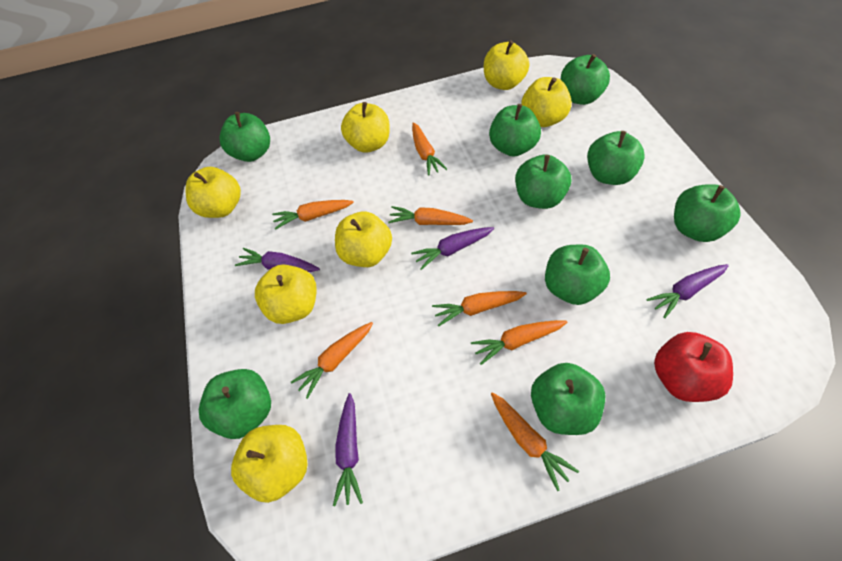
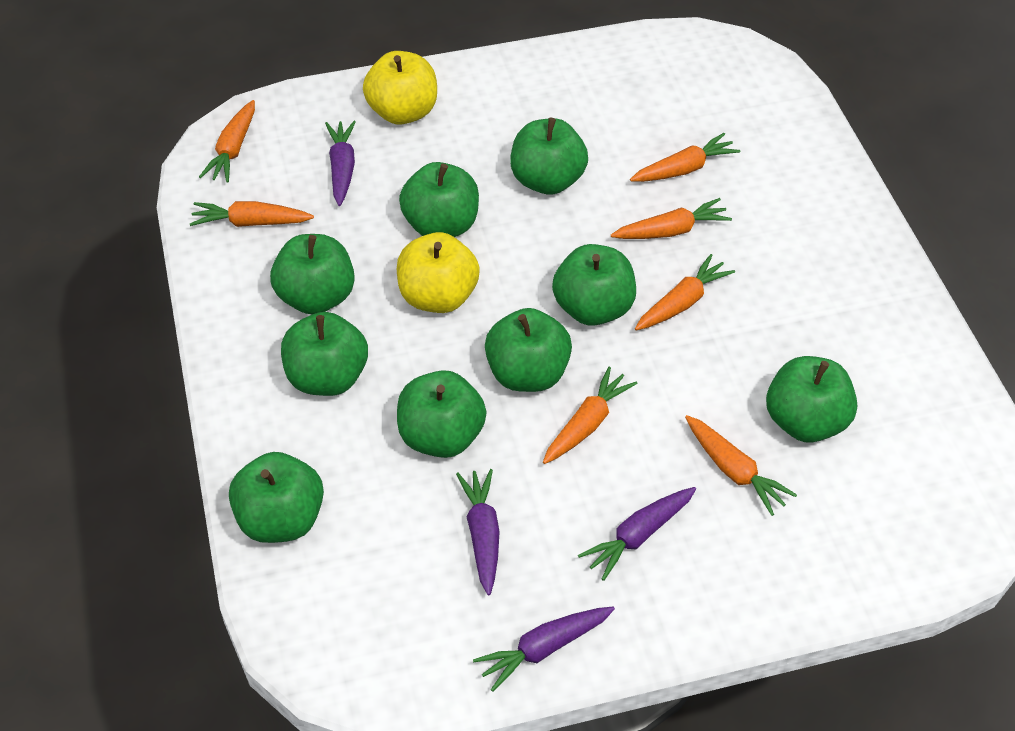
red apple: [654,332,733,402] = 1 -> none = 0
yellow apple: [185,167,241,218] [231,425,308,503] [255,265,317,324] [335,212,392,267] [341,102,390,153] [484,41,529,90] [521,77,572,127] = 7 -> [363,51,437,125] [397,232,480,313] = 2

